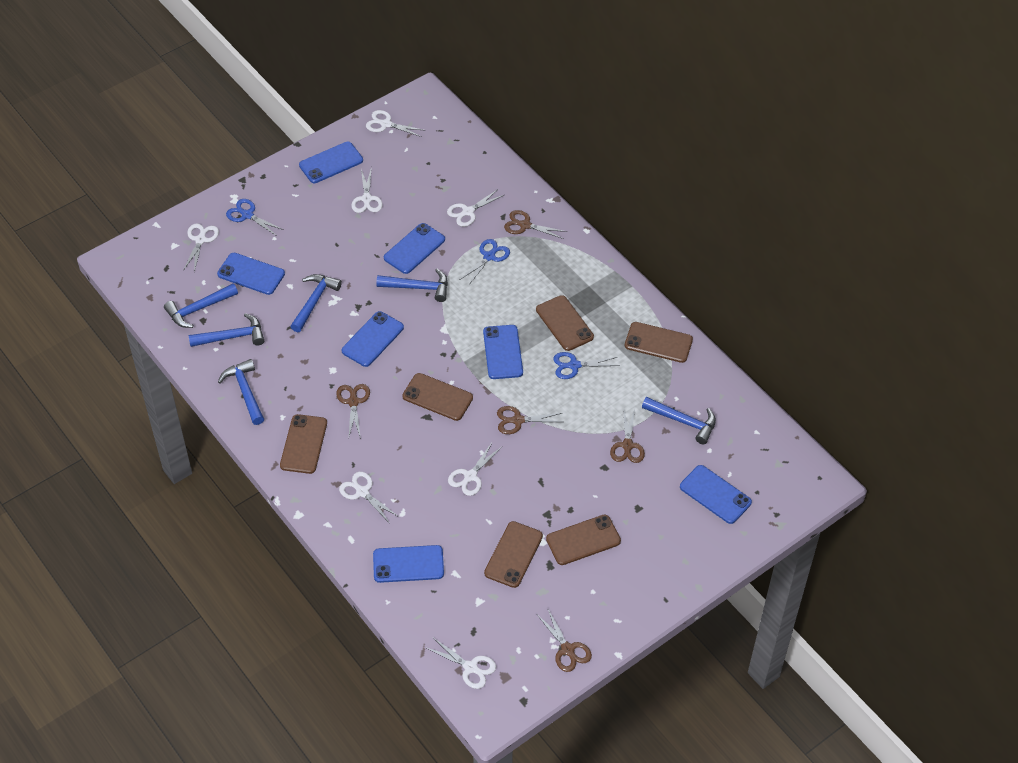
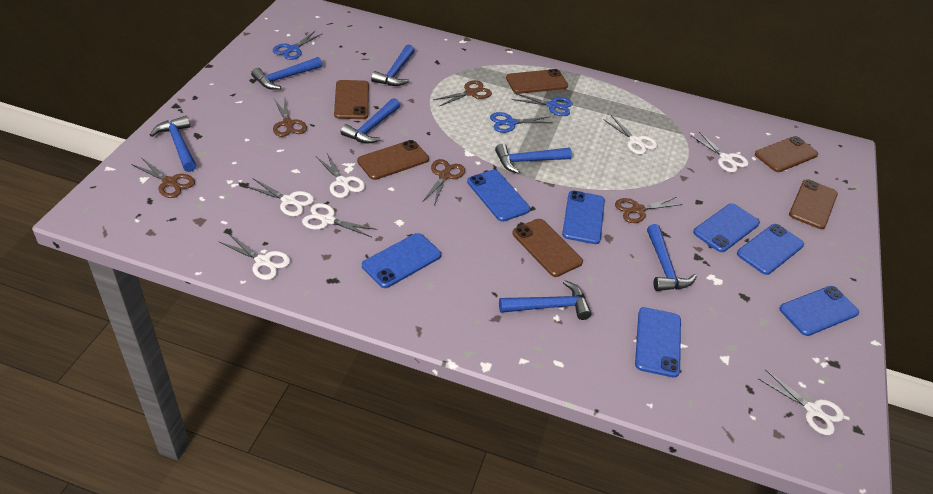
blue hammer: [164,284,238,328] [189,313,264,347] [218,359,264,425] [290,274,342,332] [376,269,448,302] [642,397,716,444] = 6 -> [150,116,196,172] [251,57,322,90] [341,98,400,144] [371,44,415,86] [495,144,572,173] [499,280,592,320] [647,224,697,291] = 7

